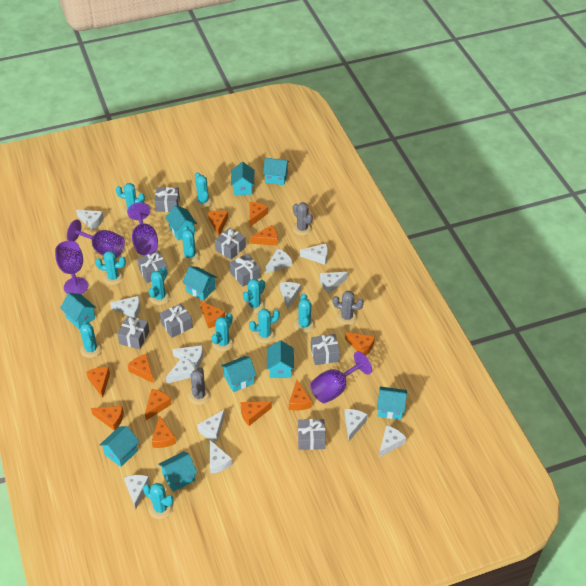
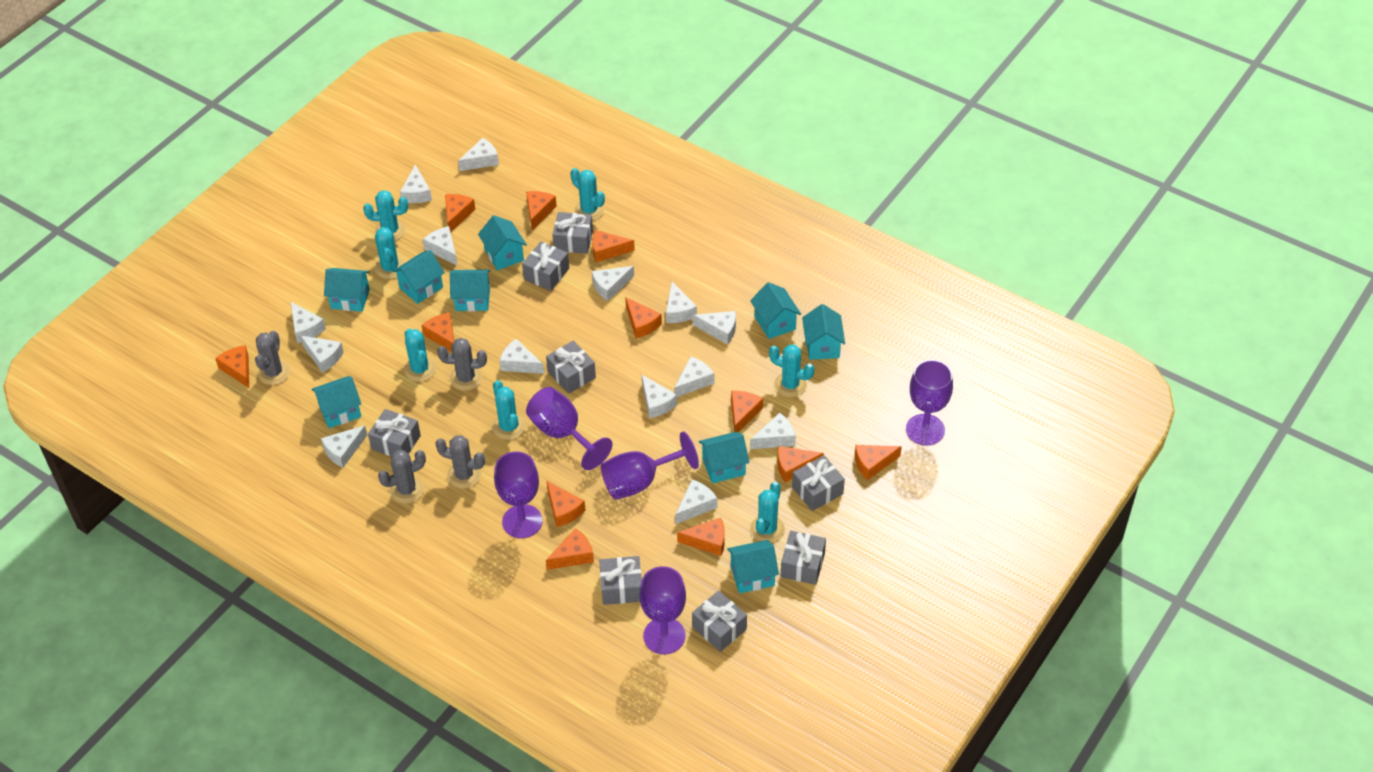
grey cactus: [188,367,211,405] [293,202,313,236] [333,291,364,325] = 3 -> [255,331,290,385] [378,450,426,504] [435,435,485,489] [437,338,487,391] = 4
purple goblet: [55,241,88,294] [67,220,125,258] [127,202,158,255] [310,351,372,404] = 4 -> [494,451,543,538] [526,387,613,470] [601,432,699,500] [639,566,686,654] [906,360,953,446] = 5
turquoise cactus: [80,322,102,358] [95,251,126,285] [116,183,145,216] [143,483,174,519] [149,267,170,305] [180,226,200,263] [193,172,213,208] [212,313,234,352] [243,279,265,313] [249,309,280,343] [294,294,315,333] = 11 -> [363,190,408,241] [375,227,405,279] [404,329,436,382] [492,380,525,440] [570,168,605,221] [750,482,785,543] [769,345,814,397] = 7
turquoise house: [60,293,96,329] [99,426,140,467] [158,451,197,492] [165,205,197,241] [182,266,217,301] [221,356,257,392] [231,162,254,195] [263,158,289,185] [267,340,294,378] [377,386,407,420] = 10 -> [312,376,361,428] [324,268,370,312] [392,250,445,304] [450,270,490,311] [478,215,527,270] [699,432,750,483] [727,540,779,593] [750,282,801,339] [802,304,845,360] = 9
white cheese: [76,210,104,230] [110,296,140,318] [124,475,150,509] [166,356,195,383] [172,345,203,369] [197,410,225,442] [210,440,233,473] [266,249,292,273] [280,282,301,310] [300,243,328,265] [320,272,348,294] [344,409,368,441] [379,425,406,457] = 13 -> [291,302,326,343] [300,335,343,373] [321,425,367,468] [400,165,432,203] [423,226,458,266] [458,138,499,171] [499,339,544,374] [592,266,634,301] [642,375,677,418] [666,282,697,323] [674,356,715,397] [675,479,718,524] [693,311,736,345] [750,413,796,449] = 14

